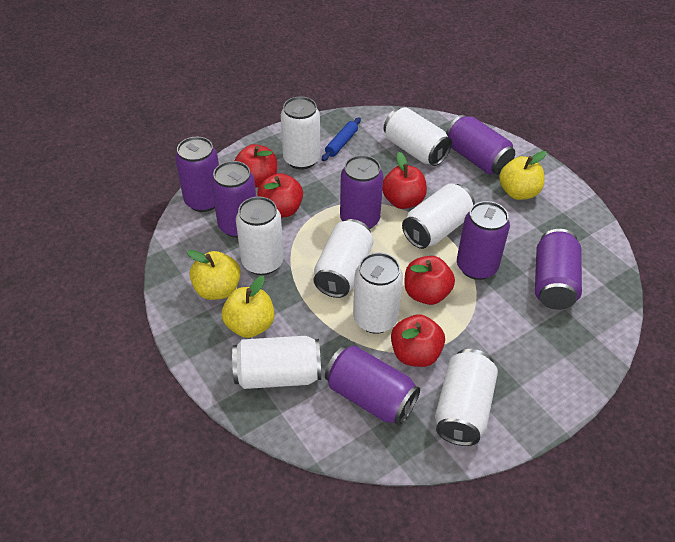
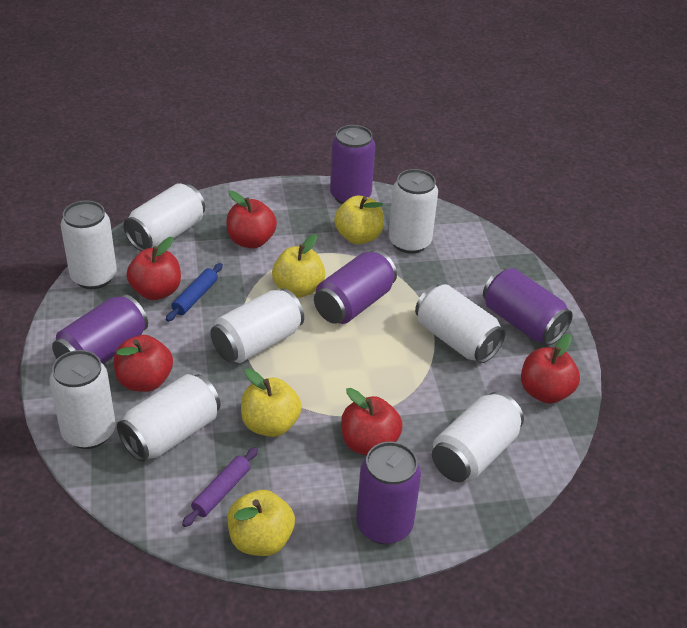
purple can: [175,137,219,212] [211,161,256,238] [325,346,420,426] [340,155,383,229] [446,115,515,175] [457,201,510,280] [535,229,582,310] = 7 -> [52,294,148,364] [314,250,397,324] [330,125,375,204] [356,441,421,544] [483,268,573,345] = 5
purple rolling pin: none = 0 -> [182,447,258,527] = 1
yellow apple: [187,250,241,300] [222,276,275,338] [499,151,547,200] = 3 -> [228,490,295,556] [241,369,302,437] [272,234,325,298] [334,196,384,244] = 4

